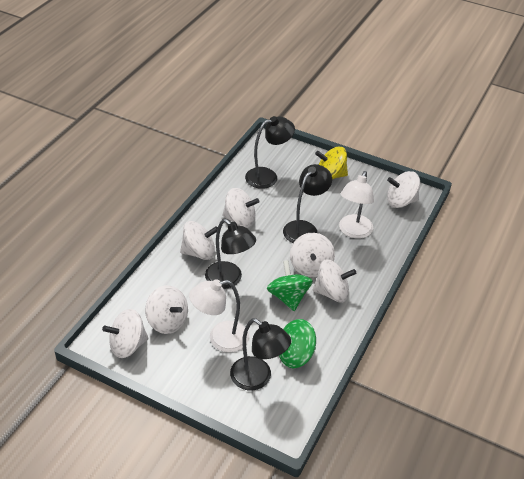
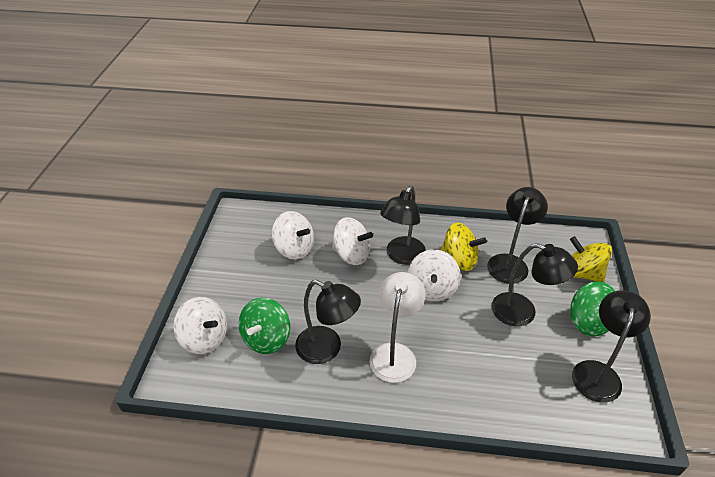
black lamp: [205,219,256,289] [230,318,291,391] [245,116,295,189] [283,164,332,243] = 4 -> [295,280,361,364] [380,186,426,265] [487,187,548,284] [491,243,578,326] [572,290,651,402] = 5
white lamp: [189,279,249,352] [339,171,374,239] = 2 -> [369,272,426,383] = 1
white spinning top: [102,309,149,358] [145,285,188,334] [180,221,218,260] [222,188,259,228] [290,233,335,277] [313,259,356,302] [387,171,420,208] = 7 -> [173,297,227,354] [272,211,314,260] [332,217,373,265] [408,250,460,302] = 4
yellow spinning top: [315,147,348,179] = 1 -> [440,222,487,271] [570,236,612,282] = 2

